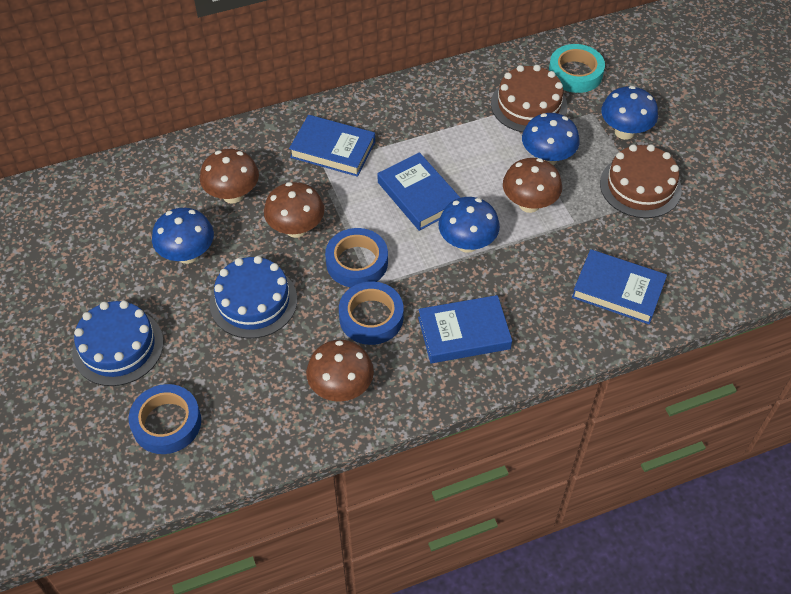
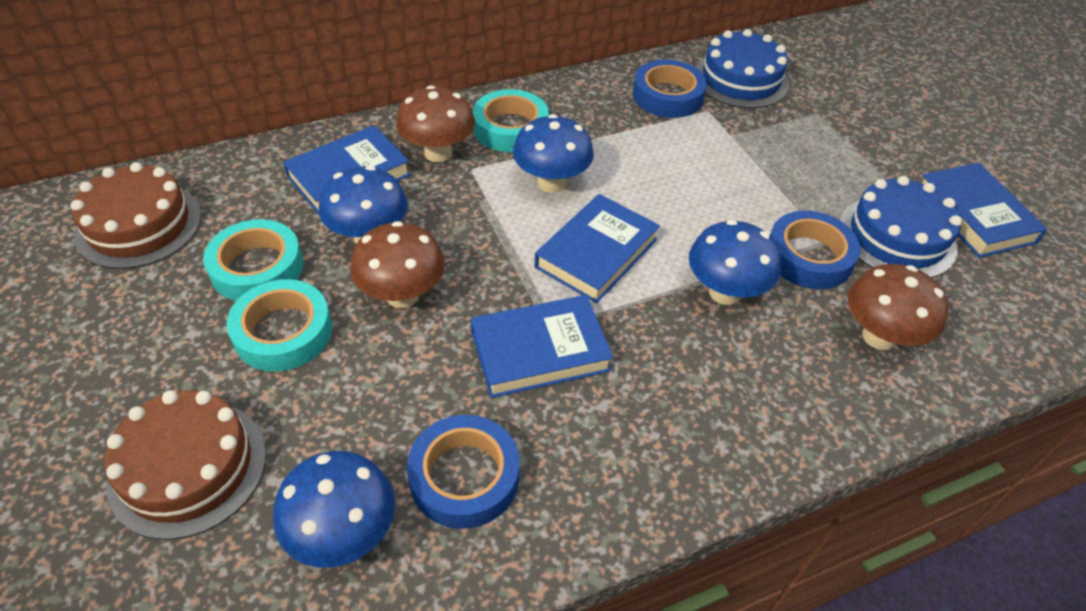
brown mushroom: [200,149,259,203] [264,182,324,238] [306,340,374,402] [503,158,562,213] = 4 -> [350,221,445,308] [396,85,475,162] [848,264,948,350] = 3
turquoise tape: [549,44,605,93] = 1 -> [203,219,303,301] [227,279,332,371] [473,89,549,152] = 3

